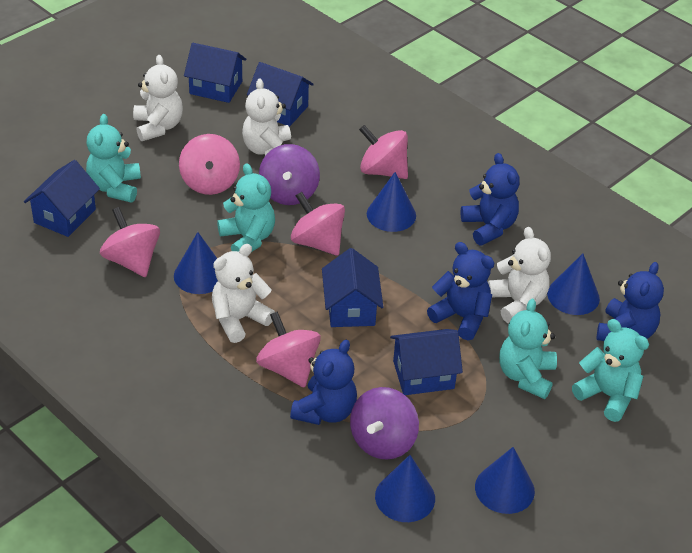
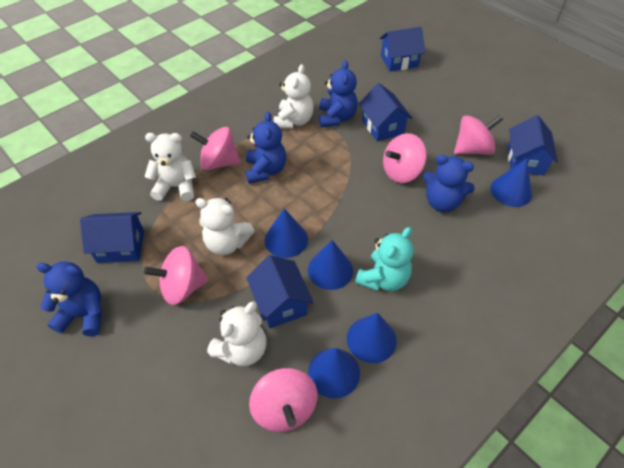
purple spinning top: [259,144,320,205] [350,387,419,460] = 2 -> none = 0
turquoise teddy bear: [86,114,141,202] [217,163,275,252] [499,299,557,399] [572,319,649,422] = 4 -> [355,227,413,291] = 1

